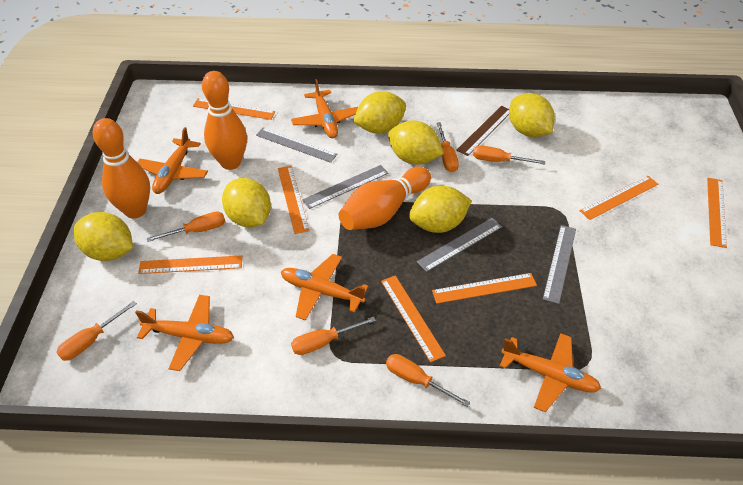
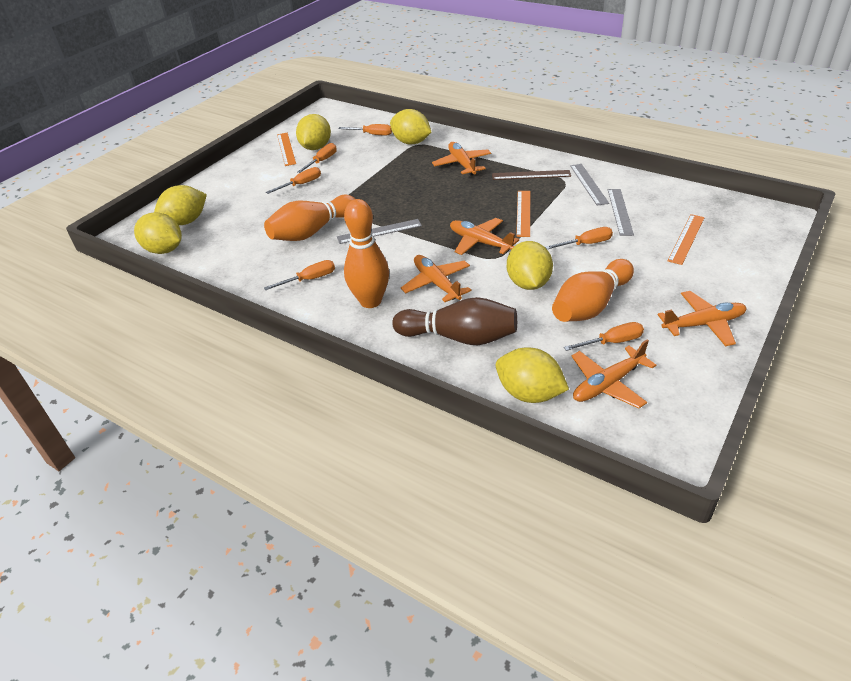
brown bowling pin: none = 0 -> [392,297,517,345] = 1
grey ruler: [256,127,338,163] [302,165,388,209] [417,218,502,272] [543,225,576,304] = 4 -> [337,219,422,244] [570,164,609,206] [608,189,634,236] = 3
orange ruler: [138,255,242,274] [193,98,275,120] [278,166,310,234] [381,275,446,362] [432,273,537,304] [580,176,658,220] [707,178,727,248] = 7 -> [277,133,296,166] [516,191,530,237] [668,214,705,265] = 3

